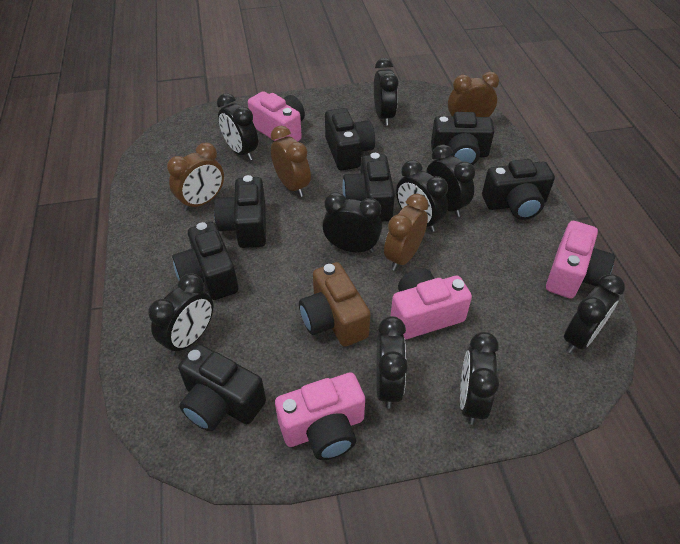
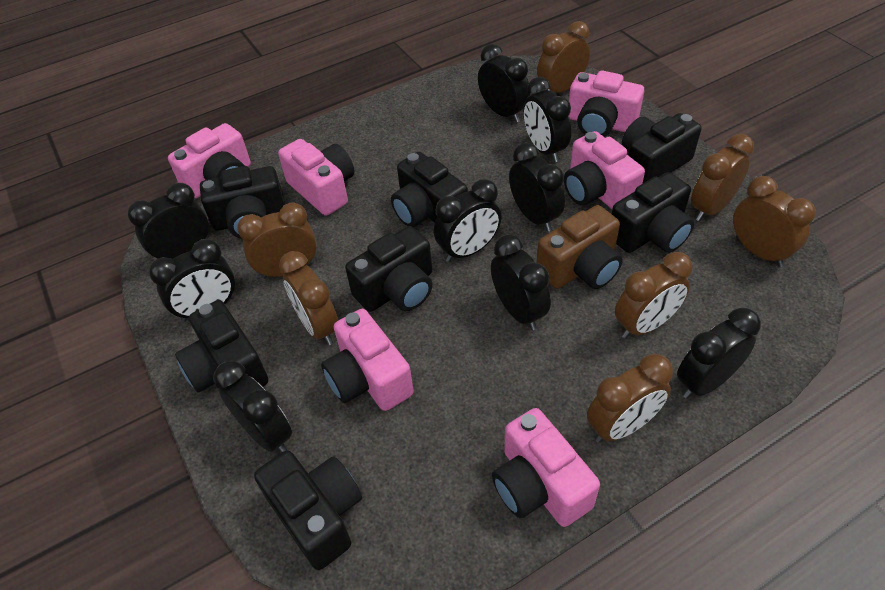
brown clock: [167,142,224,211] [271,126,311,197] [384,194,429,271] [448,72,499,117] = 4 -> [237,202,317,279] [279,251,338,345] [537,21,590,93] [587,354,673,443] [615,252,692,339] [691,134,754,221] [733,176,816,267] = 7
pink camera: [248,91,305,142] [275,372,365,460] [391,268,472,340] [546,221,615,299] = 4 -> [168,123,251,198] [278,139,355,216] [321,309,414,411] [492,408,600,527] [564,131,645,209] [569,70,644,137] = 6

